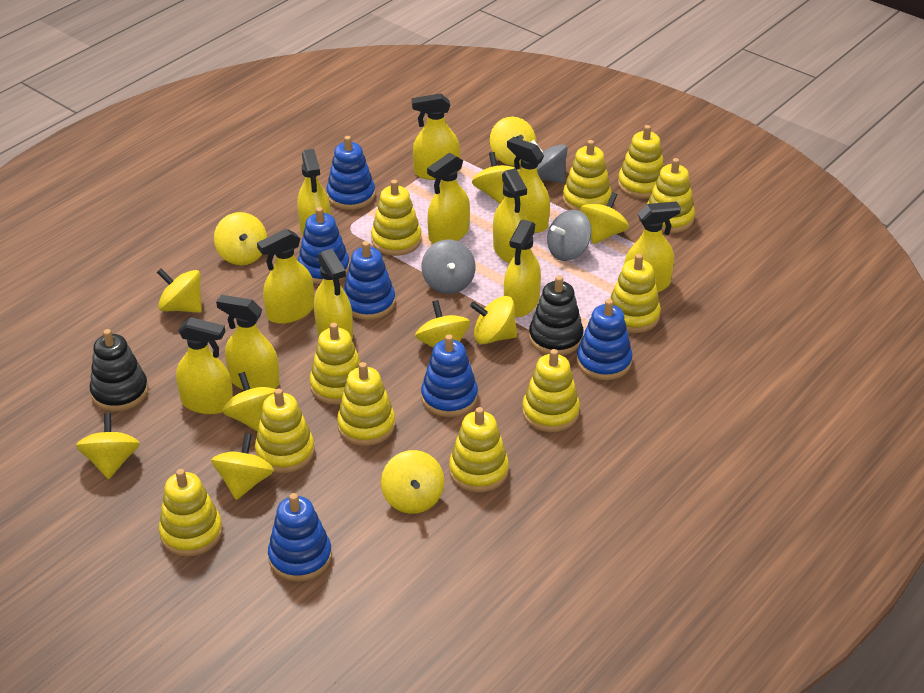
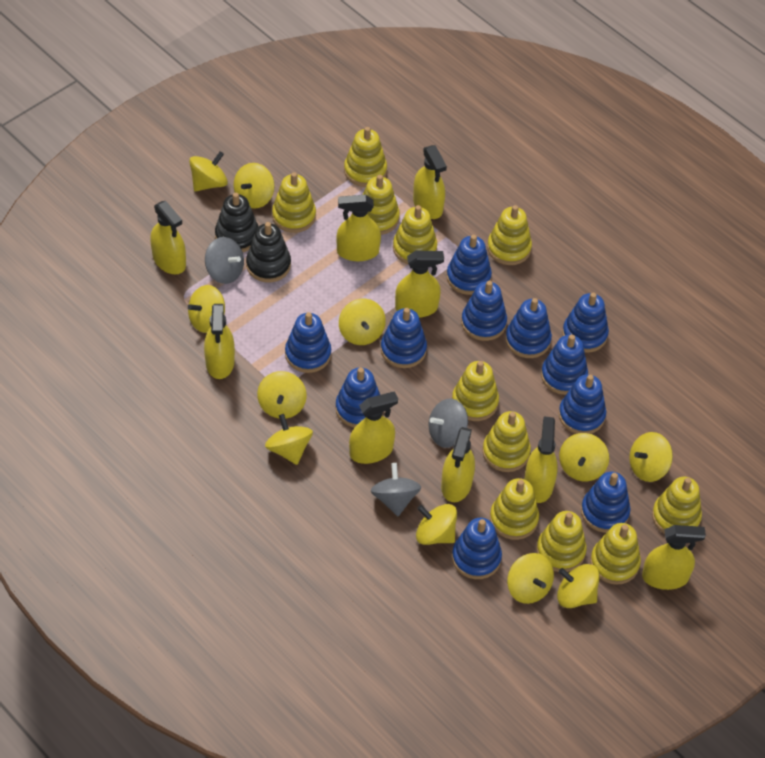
blue stacking toy: [268,493,332,582] [298,207,350,284] [326,136,375,210] [344,241,395,320] [421,334,478,417] [577,299,632,380] = 6 -> [285,312,331,373] [335,367,380,428] [381,308,427,368] [446,235,492,295] [452,518,502,579] [461,281,507,341] [505,298,552,358] [541,335,588,395] [559,374,606,434] [562,293,609,353] [581,472,631,533] = 11
yellow spray bottle: [176,317,233,414] [216,295,279,390] [257,229,314,324] [297,149,331,235] [314,249,353,339] [412,93,460,180] [427,153,470,244] [493,168,527,263] [504,219,541,317] [507,137,550,233] [624,201,681,293] = 11 -> [150,201,186,274] [204,304,235,379] [336,195,381,261] [349,391,398,464] [395,251,444,318] [413,145,447,219] [441,427,475,502] [524,417,558,503] [642,525,706,590] = 9

